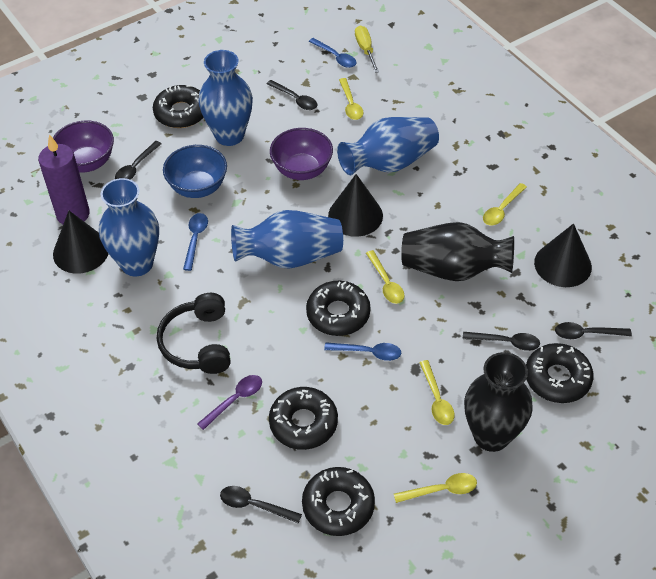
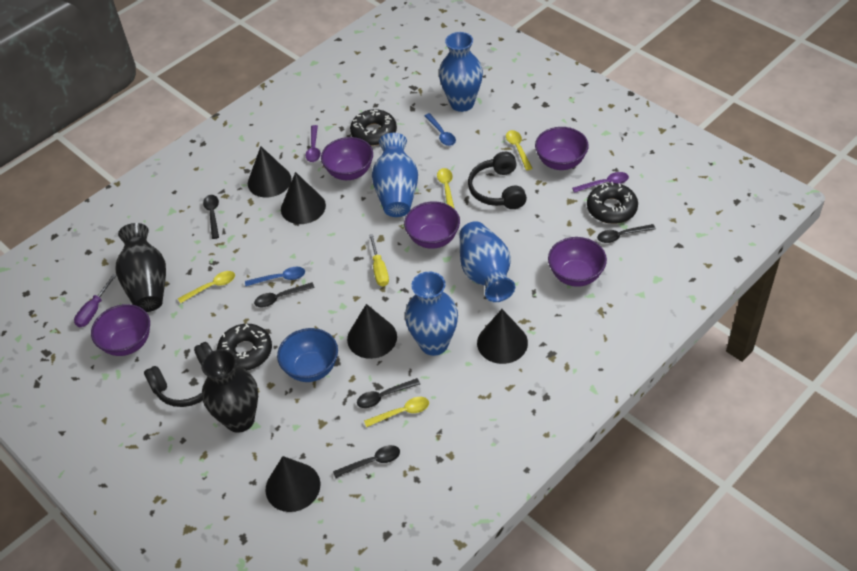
black cone: [53,211,109,274] [328,174,383,237] [534,223,592,287] = 3 -> [248,146,292,197] [265,456,320,512] [281,172,326,224] [347,304,397,359] [477,309,528,364] = 5
black donut: [153,85,204,128] [269,387,338,450] [302,467,375,536] [306,281,371,336] [526,343,594,403] = 5 -> [217,324,272,371] [350,109,397,146] [587,182,638,224] = 3
black headphones: [157,293,231,374] = 1 -> [144,342,212,407] [468,152,527,209] = 2
blue spoon: [183,213,208,271] [309,38,357,68] [324,342,401,361] = 3 -> [245,267,305,286] [425,113,456,146] = 2
purple bowl: [53,121,114,172] [270,128,333,180] = 2 -> [91,304,150,356] [321,137,373,180] [404,201,460,249] [535,127,589,170] [548,237,607,287] = 5
purple candle: [38,134,90,224] = 1 -> none = 0
purple screwdriver: none = 0 -> [74,274,117,327] = 1
purple spoon: [197,375,262,430] = 1 -> [305,125,321,162] [572,172,629,193] = 2
yellow spoon: [339,78,363,120] [366,250,404,304] [394,473,477,503] [419,360,455,425] [483,183,527,225] = 5 -> [178,271,235,303] [364,397,429,427] [437,168,454,208] [506,130,533,171] = 4

